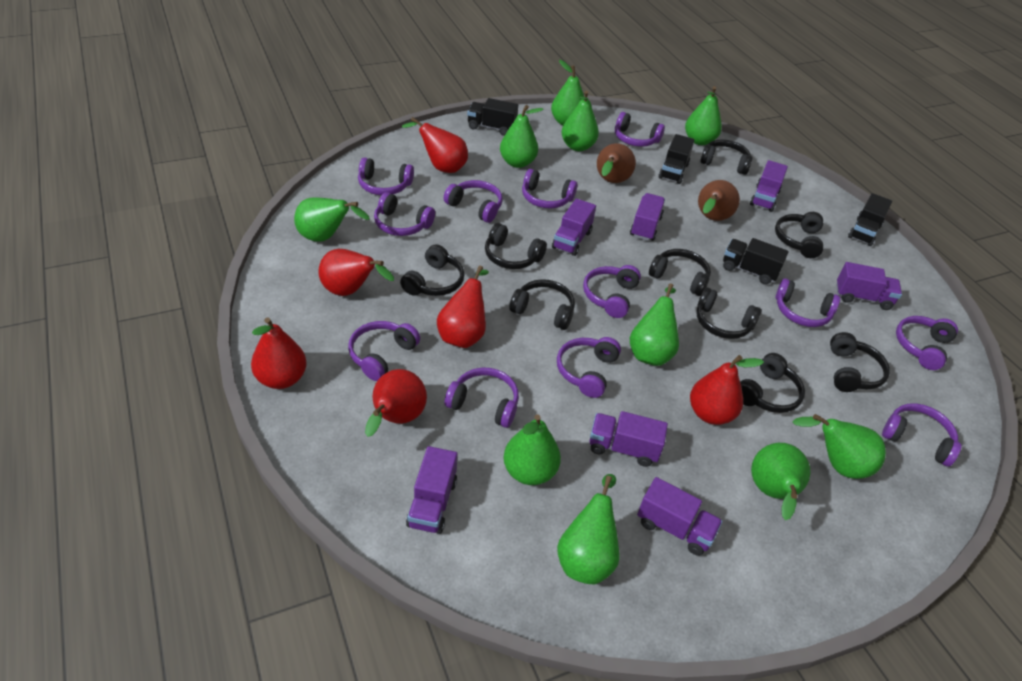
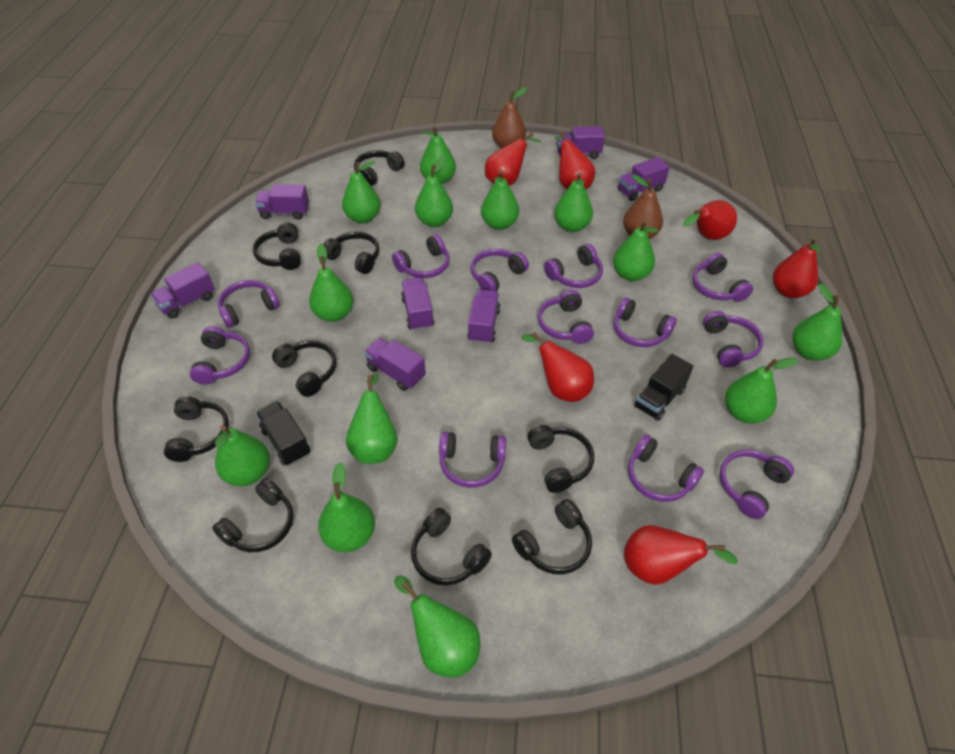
black truck: [467,98,518,136] [659,134,695,184] [723,238,789,285] [848,193,892,246] = 4 -> [256,401,311,466] [634,354,693,421] = 2
green pear: [294,197,370,242] [500,105,543,168] [504,414,561,485] [551,60,584,126] [557,474,620,584] [561,91,599,151] [630,283,679,366] [685,86,722,145] [751,443,811,520] [792,414,886,479] = 10 -> [215,425,270,486] [309,243,353,322] [318,462,375,552] [342,161,381,223] [346,374,398,464] [394,575,480,678] [415,156,453,227] [420,126,456,184] [481,170,519,230] [554,172,593,232] [613,220,658,281] [725,358,798,423] [792,284,842,361] = 13

